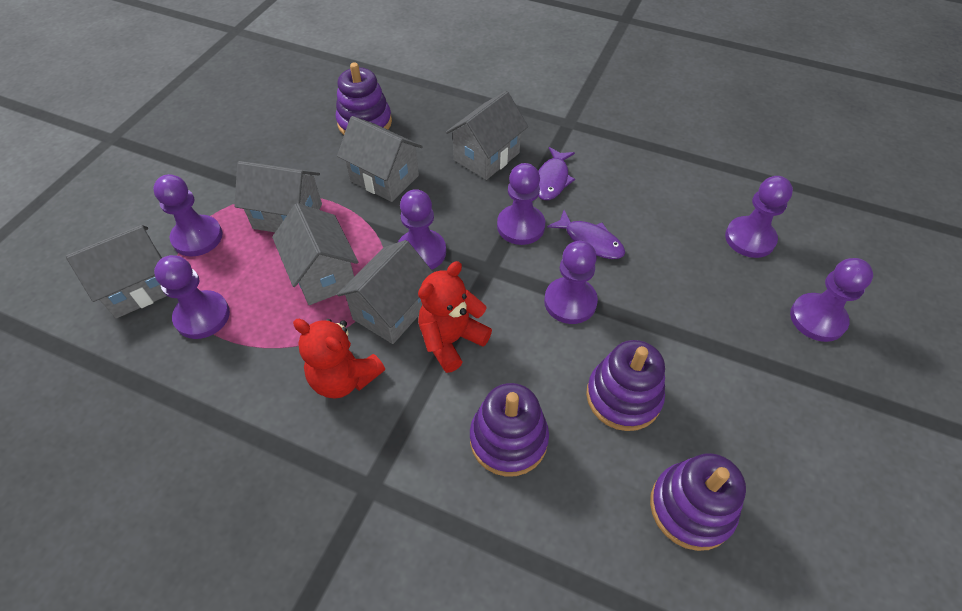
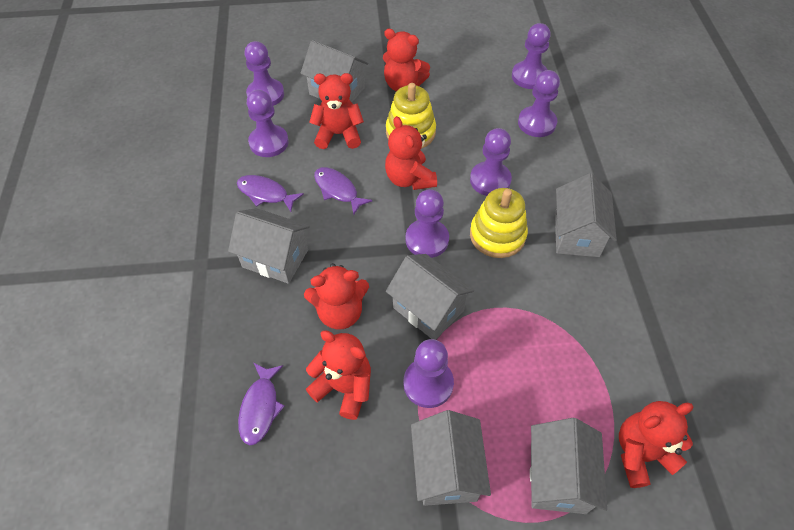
purple fish: [538,147,575,200] [547,210,625,259] = 2 -> [237,175,304,212] [238,363,285,445] [314,167,372,214] = 3
purple stacking toy: [336,62,392,135] [470,383,549,477] [586,340,665,431] [650,453,746,551] = 4 -> none = 0
red teddy bear: [293,319,385,399] [418,261,492,373] = 2 -> [304,263,369,330] [306,330,371,420] [309,73,364,149] [383,29,430,91] [385,116,437,190] [619,401,694,488] = 6
yellow stacking toy: none = 0 -> [386,83,436,149] [470,188,528,258] = 2

